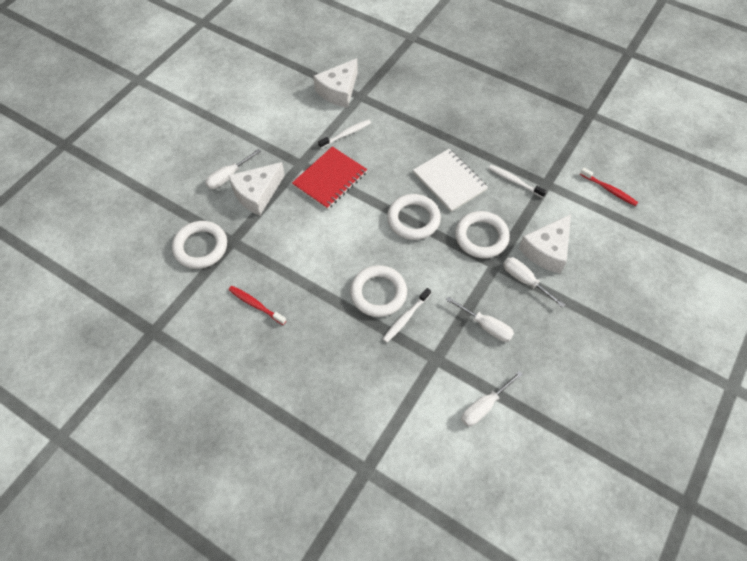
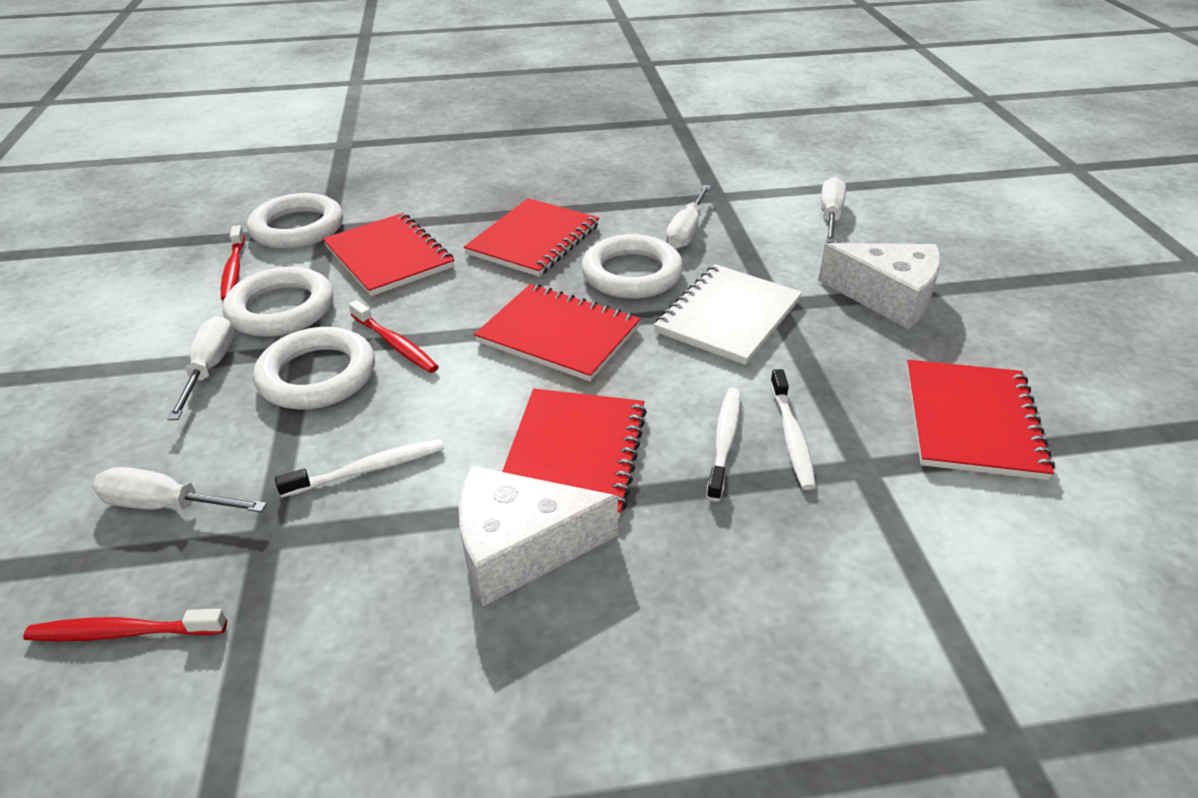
red notebook: [292,146,367,210] = 1 -> [323,213,455,296] [464,198,599,277] [474,284,641,381] [502,389,647,518] [907,360,1055,480] = 5
red toothbrush: [228,286,287,325] [580,168,638,206] = 2 -> [23,609,227,642] [221,225,245,301] [349,300,439,373] = 3
white cheese: [228,162,285,216] [313,58,358,108] [519,214,571,274] = 3 -> [459,466,618,606] [818,243,941,329] = 2

